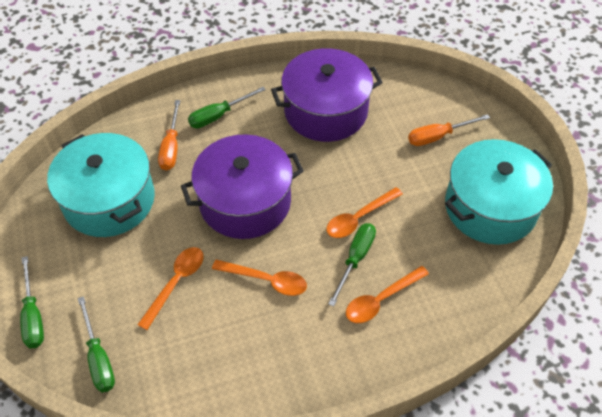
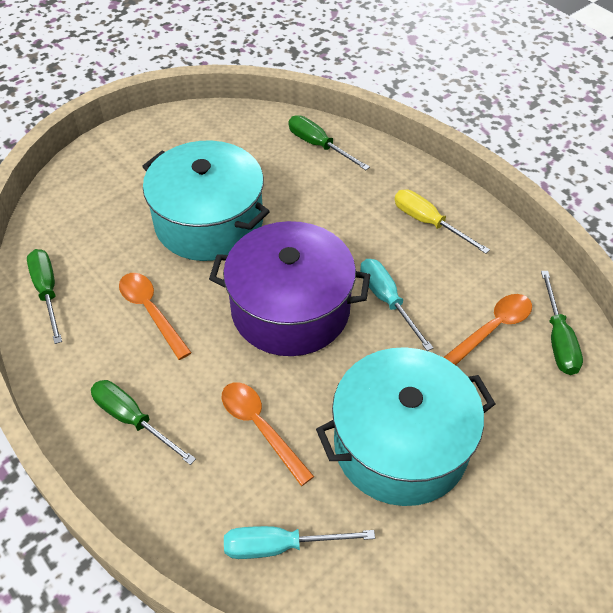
orange screwdriver: [158,100,180,171] [408,114,490,146] = 2 -> none = 0
orange spoon: [137,247,203,330] [212,259,307,296] [326,187,403,238] [346,266,429,323] = 4 -> [119,273,192,360] [222,382,314,486] [443,294,532,365] = 3
purple pot: [181,134,304,239] [271,48,383,142] = 2 -> [209,221,370,356] = 1
turquoise screwdriver: none = 0 -> [224,526,375,559] [360,259,433,351] = 2
yellow screwdriver: none = 0 -> [394,189,490,254] = 1

